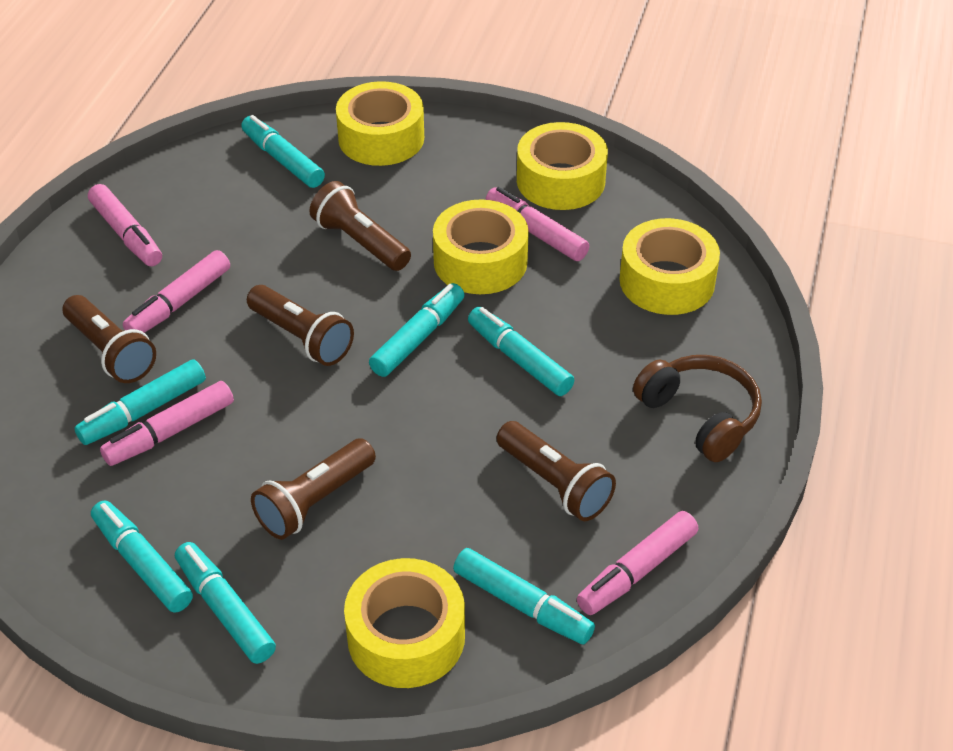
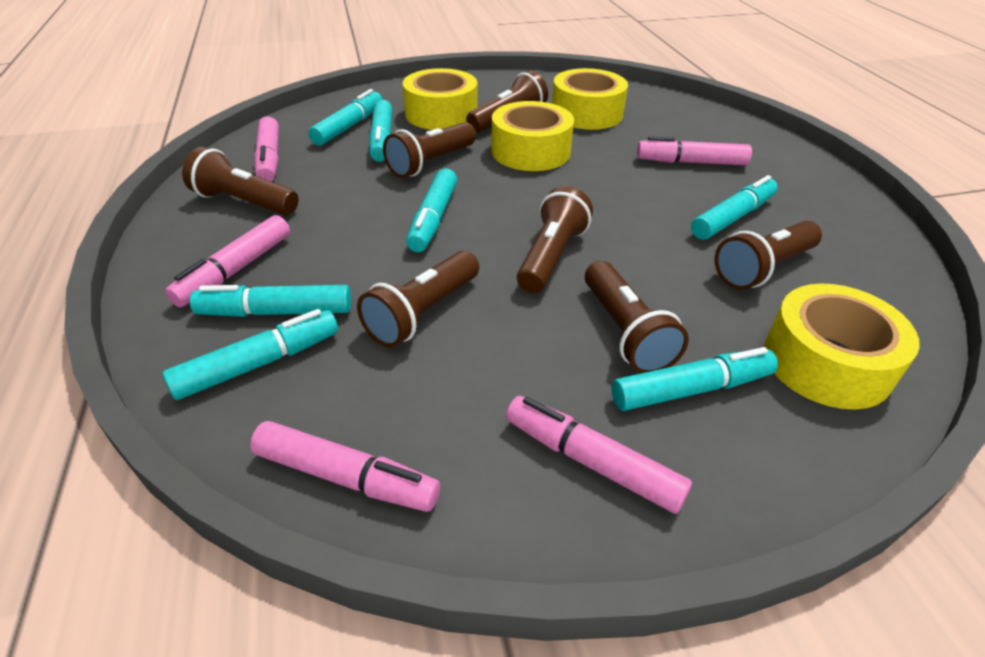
brown flashlight: [63,295,156,383] [247,285,354,366] [251,438,376,540] [309,181,411,271] [497,421,616,521] = 5 -> [182,147,299,215] [357,251,479,347] [383,122,476,178] [466,70,548,132] [517,186,593,293] [585,261,689,373] [715,221,822,290] = 7
brown headphones: [633,355,762,462] = 1 -> none = 0
yellow tape: [336,81,424,166] [344,558,465,688] [433,200,529,294] [517,122,608,210] [620,218,720,315] = 5 -> [403,68,477,130] [491,101,574,171] [552,68,628,130] [764,283,920,410] = 4

